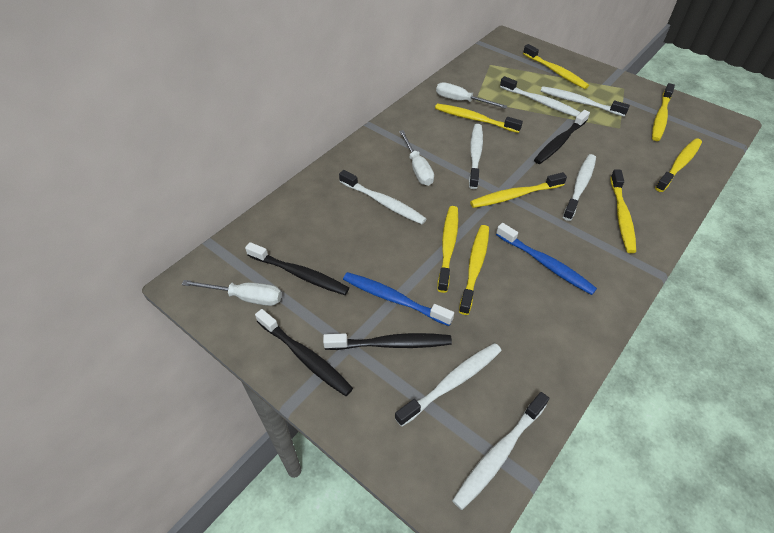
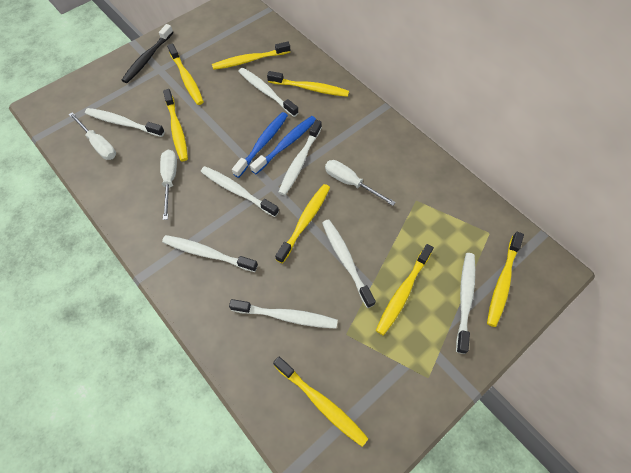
black toothbrush: [245,242,349,295] [255,309,353,396] [323,333,452,350] [534,110,590,164] = 4 -> [122,24,173,83] = 1
white toothbrush: [339,170,427,224] [395,343,502,427] [452,392,549,510] [469,124,483,189] [500,76,581,117] [541,86,630,117] [563,154,596,221] = 7 -> [85,108,165,137] [162,235,258,272] [201,166,279,217] [229,299,338,329] [238,68,298,117] [278,120,322,195] [322,219,376,308] [456,253,475,354] = 8

